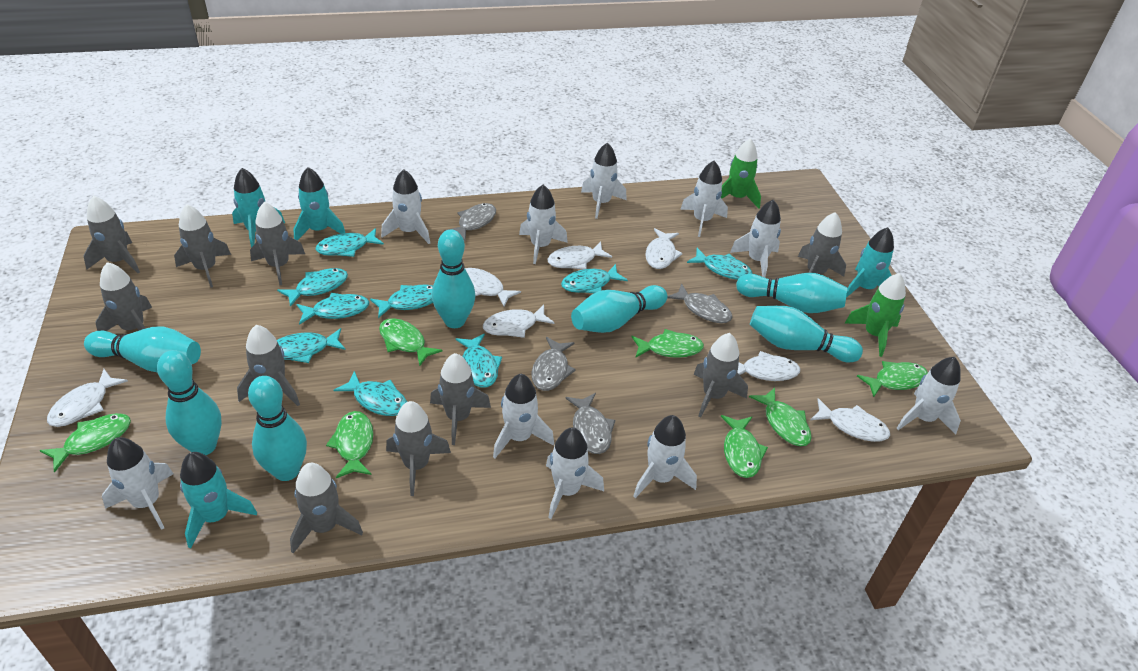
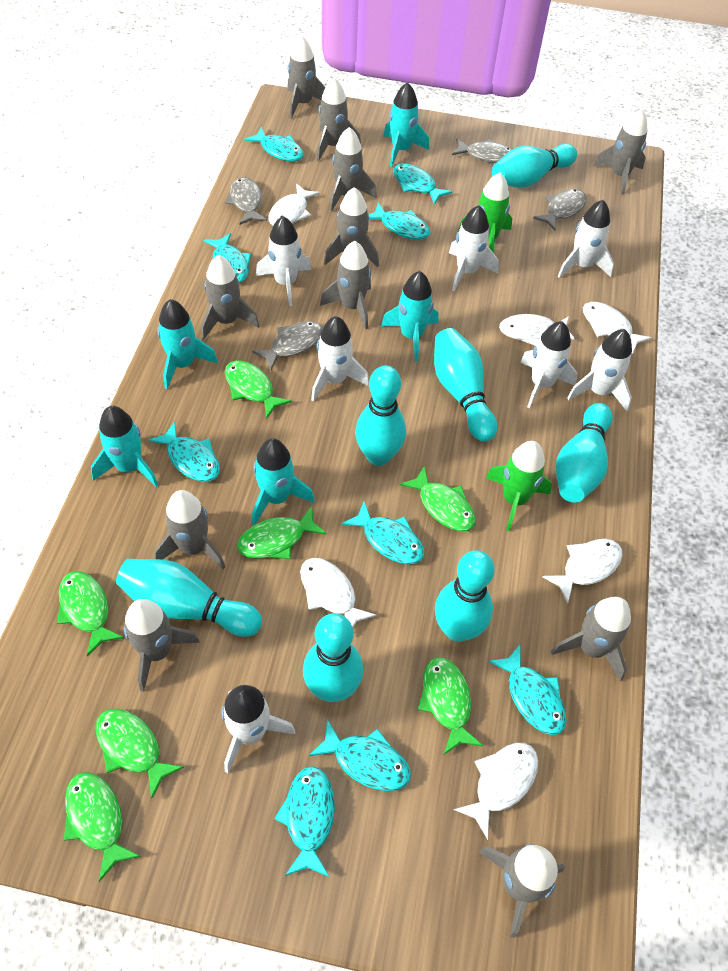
grey rocket: [83,196,140,273] [96,262,152,331] [174,204,231,288] [237,325,300,406] [250,202,305,285] [290,463,363,553] [386,401,451,496] [430,353,491,445] [693,333,748,418] [798,212,846,276] = 10 -> [124,599,200,692] [154,490,225,569] [201,255,259,340] [287,35,325,119] [317,78,361,161] [320,241,371,329] [324,187,379,267] [329,127,377,212] [479,844,565,938] [551,597,631,681] [593,109,648,195] = 11
turquoise rocket: [180,452,257,548] [232,168,285,248] [293,167,345,241] [846,227,894,298] = 4 -> [91,406,158,487] [157,299,218,389] [252,438,315,525] [381,271,439,362] [384,82,429,167] = 5
white fish: [47,369,128,427] [465,268,521,307] [483,305,554,338] [547,241,612,269] [645,228,683,269] [737,351,800,381] [810,398,890,442] = 7 -> [268,183,320,226] [300,558,377,627] [454,743,538,840] [499,314,575,346] [542,539,623,604] [583,302,652,354] = 6
white rocket: [102,437,174,530] [381,169,430,244] [493,374,554,458] [519,185,568,264] [546,427,604,519] [581,143,627,219] [633,415,697,498] [680,161,728,237] [730,200,781,278] [897,357,961,435] = 10 -> [221,685,295,773] [256,216,311,306] [311,316,369,402] [449,205,499,291] [520,321,578,408] [558,200,614,278] [567,329,632,411] = 7

